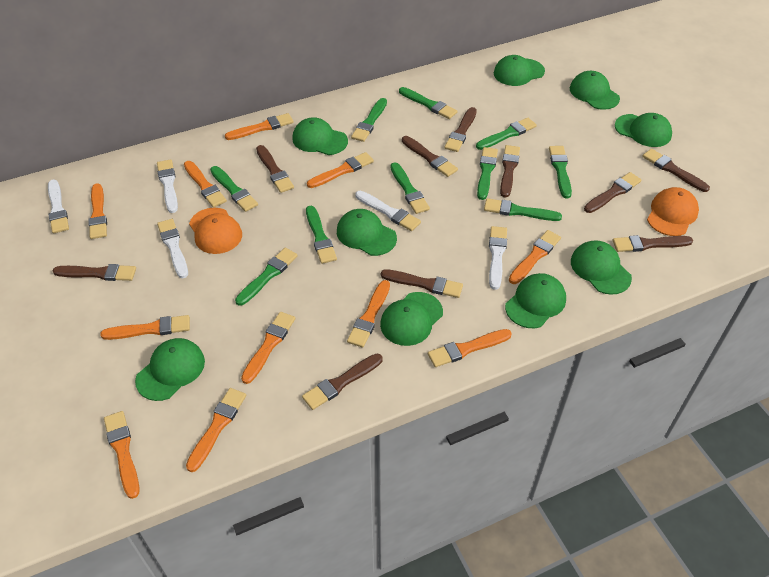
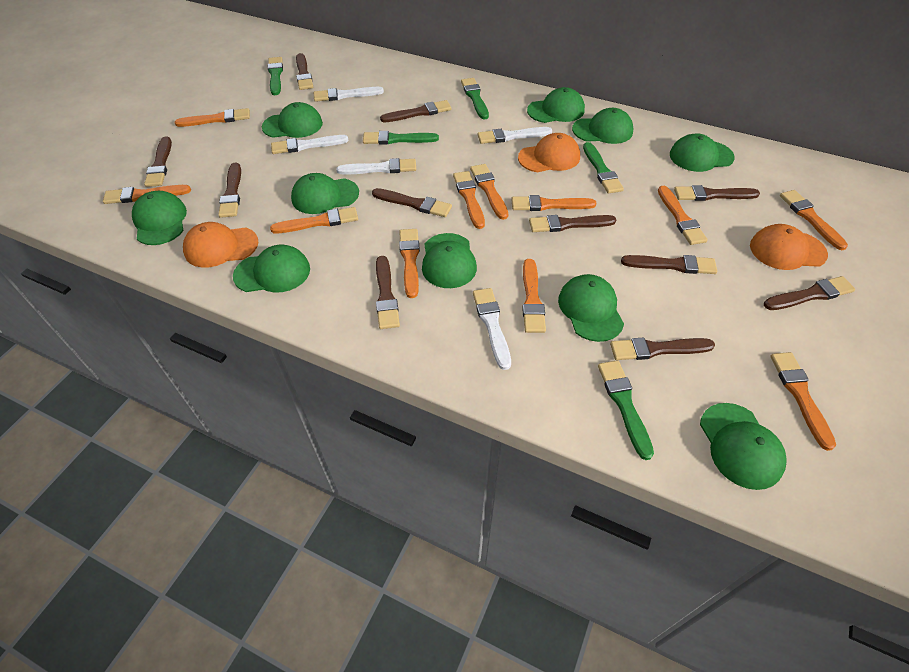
brown brush: [53,264,136,281] [256,145,294,193] [302,354,383,410] [381,269,463,298] [402,136,458,177] [444,107,477,152] [500,145,520,198] [584,172,642,213] [613,235,693,252] [642,149,710,192] = 10 -> [144,136,172,187] [218,163,241,218] [296,53,313,90] [372,188,452,217] [376,256,400,329] [380,100,451,122] [529,215,616,232] [610,338,715,360] [621,255,717,274] [674,185,760,201] [764,276,855,310] = 11
green brush: [210,166,258,212] [235,248,298,306] [306,206,337,264] [351,98,387,142] [390,162,430,214] [399,87,457,119] [476,118,537,150] [477,147,498,200] [484,198,562,221] [549,146,572,198] = 10 -> [268,57,283,95] [363,131,439,145] [461,78,489,119] [583,142,624,194] [598,360,654,460] = 5
green cap: [135,338,205,401] [292,117,348,155] [337,209,397,256] [380,292,443,346] [494,55,545,86] [505,273,566,328] [570,71,620,110] [571,241,632,295] [615,113,672,147] = 9 -> [132,191,187,245] [233,245,310,292] [262,102,323,138] [291,173,359,214] [422,233,477,288] [527,87,585,123] [558,274,624,342] [572,108,634,144] [670,134,735,172] [700,403,786,490] = 10
orange cap: [189,208,242,254] [647,187,699,236] = 2 -> [183,222,259,268] [518,133,580,172] [750,224,828,270] = 3

